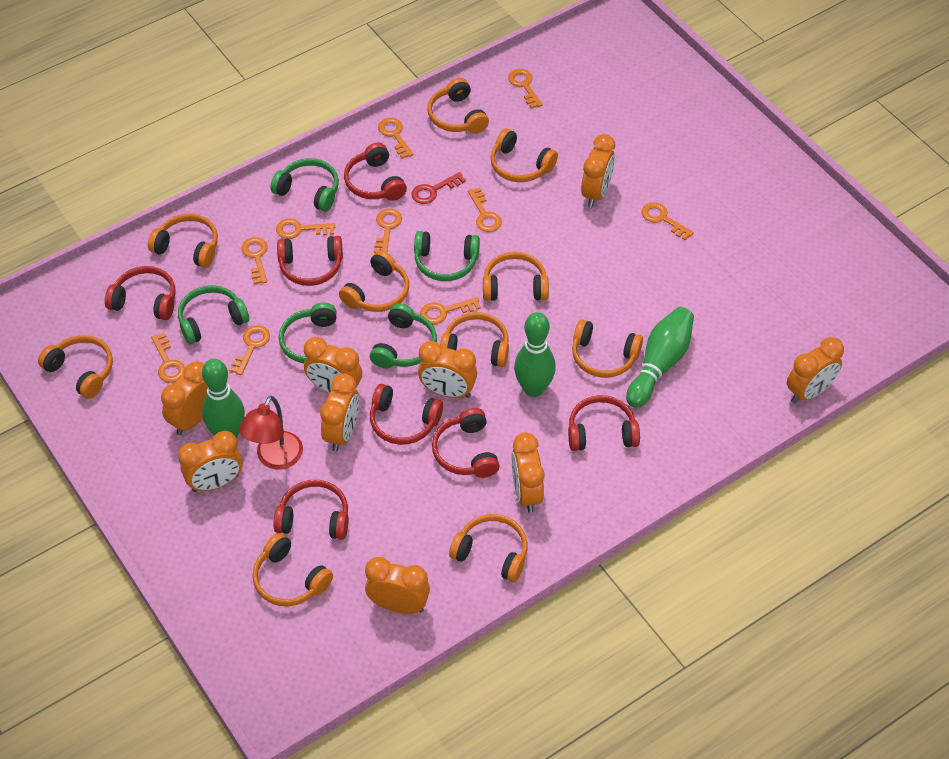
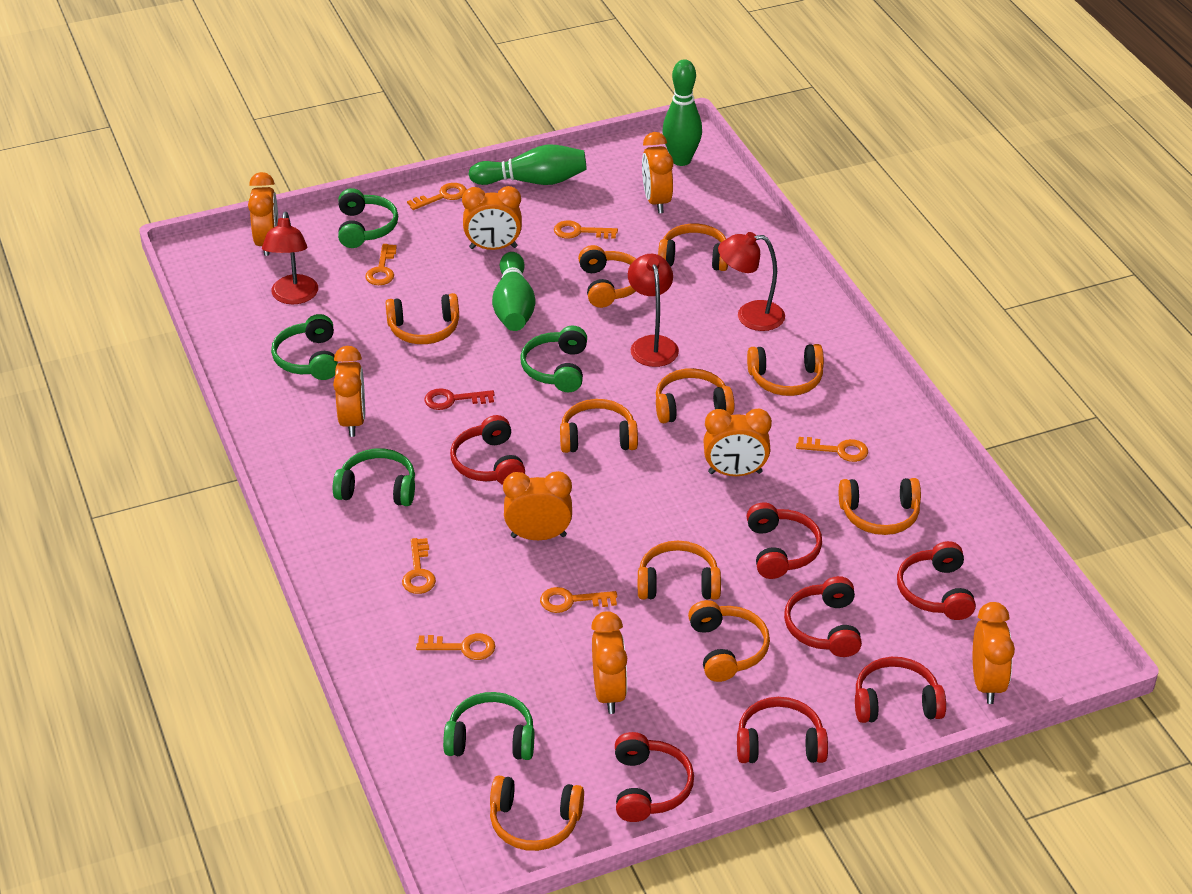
orange clock: [161,362,207,435] [178,431,243,492] [304,337,362,393] [320,373,359,451] [365,557,430,614] [418,341,477,398] [512,432,545,513] [581,134,615,207] [787,337,844,403] = 9 -> [248,172,278,256] [333,346,365,437] [462,186,522,250] [503,471,572,540] [591,611,627,714] [642,132,673,213] [703,409,772,476] [973,602,1015,704] = 8
orange key: [151,333,185,383] [229,325,270,375] [241,237,268,284] [276,218,335,239] [374,208,402,253] [378,118,413,159] [420,297,481,324] [468,187,502,232] [508,69,543,109] [642,202,694,240] = 10 -> [365,244,397,285] [402,538,436,594] [407,183,467,210] [416,633,495,660] [540,587,617,613] [554,220,618,239] [796,437,868,462] = 7
red lamp: [239,396,303,470] = 1 -> [262,212,318,304] [628,254,679,367] [718,232,785,331] = 3

